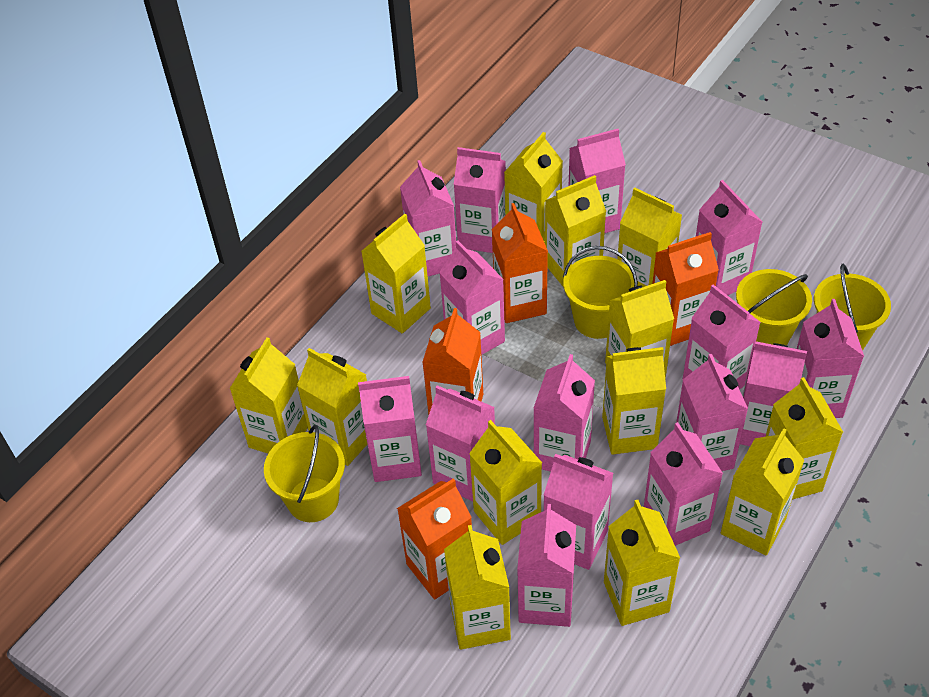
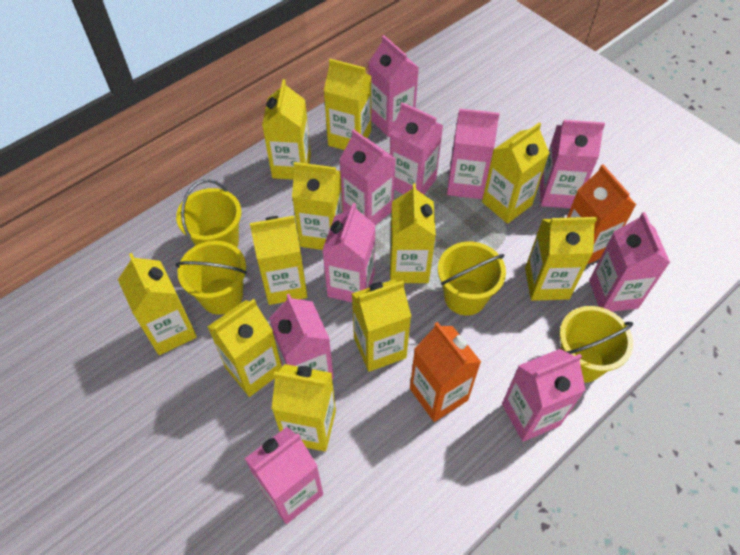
orange carton: [397,478,472,599] [422,308,483,414] [492,203,548,323] [652,232,719,346] = 4 -> [410,322,481,422] [567,165,636,264] = 2
pink carton: [358,376,422,482] [400,160,456,276] [426,385,495,501] [439,240,505,355] [453,147,506,253] [517,504,576,627] [533,354,595,472] [544,454,613,570] [569,129,626,233] [644,422,723,546] [676,354,748,471] [682,285,761,390] [696,180,762,295] [740,341,807,446] [797,299,864,418] = 15 -> [245,427,323,524] [269,294,334,380] [322,203,375,302] [339,129,395,226] [368,35,419,137] [390,102,443,195] [447,108,500,199] [502,349,586,442] [540,120,605,208] [589,212,670,312] = 10
yellow carton: [230,337,308,453] [297,348,367,466] [361,214,431,333] [444,525,511,650] [469,420,542,545] [504,132,563,243] [545,175,606,286] [602,347,666,455] [604,500,680,626] [605,280,674,379] [618,187,682,287] [721,428,804,555] [765,377,843,499] = 13 -> [118,253,197,355] [207,299,282,397] [250,216,308,305] [262,79,311,180] [272,364,336,451] [292,162,343,250] [324,59,371,150] [352,279,411,372] [390,184,436,283] [482,122,549,224] [525,217,597,301] = 11

